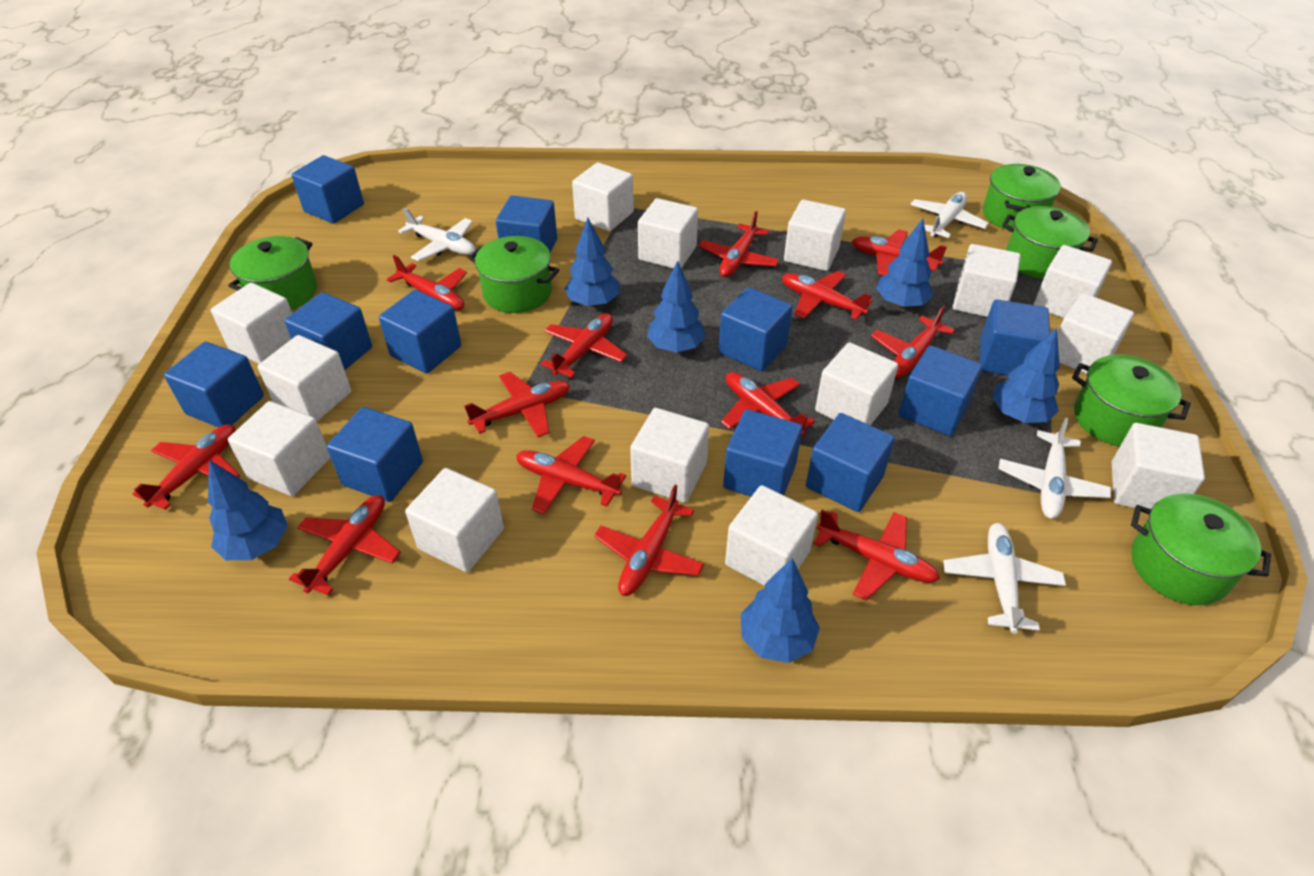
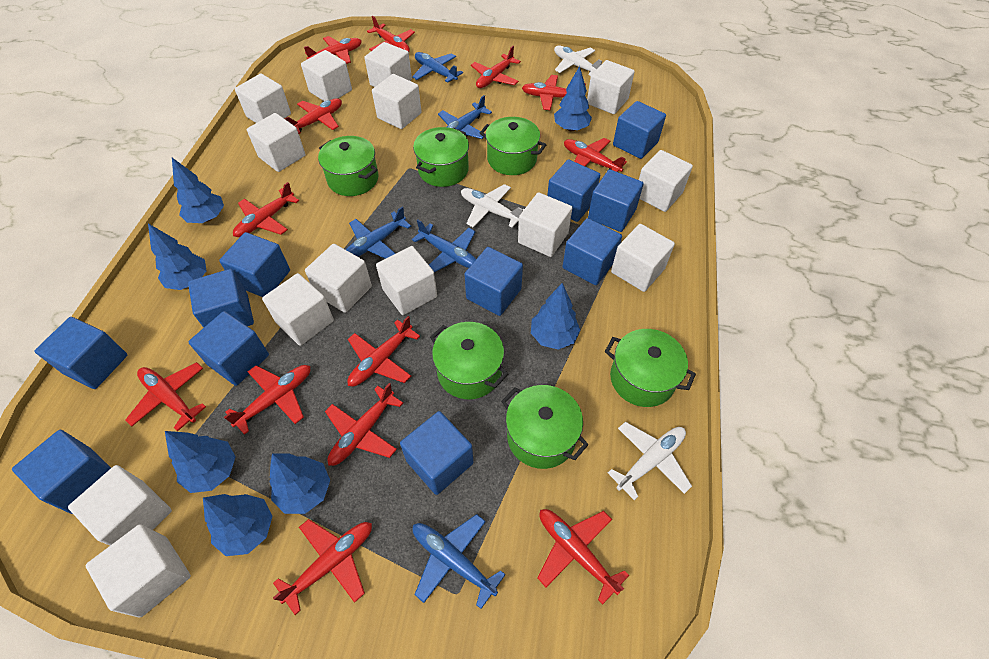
blue plane: none = 0 -> [346,206,411,259] [412,52,463,83] [412,220,476,272] [413,514,506,609] [438,95,492,139] = 5
blue tree: [208,460,288,560] [564,218,619,307] [647,261,706,352] [741,558,820,663] [876,219,933,308] [993,328,1060,423] = 6 -> [148,223,206,290] [165,431,236,493] [172,158,224,223] [203,494,273,556] [269,453,330,514] [531,283,580,350] [554,66,592,131] = 7
white plane: [398,208,475,261] [910,192,989,238] [943,523,1066,634] [998,418,1111,519] = 4 -> [461,184,524,228] [554,46,602,76] [608,422,692,500] = 3

